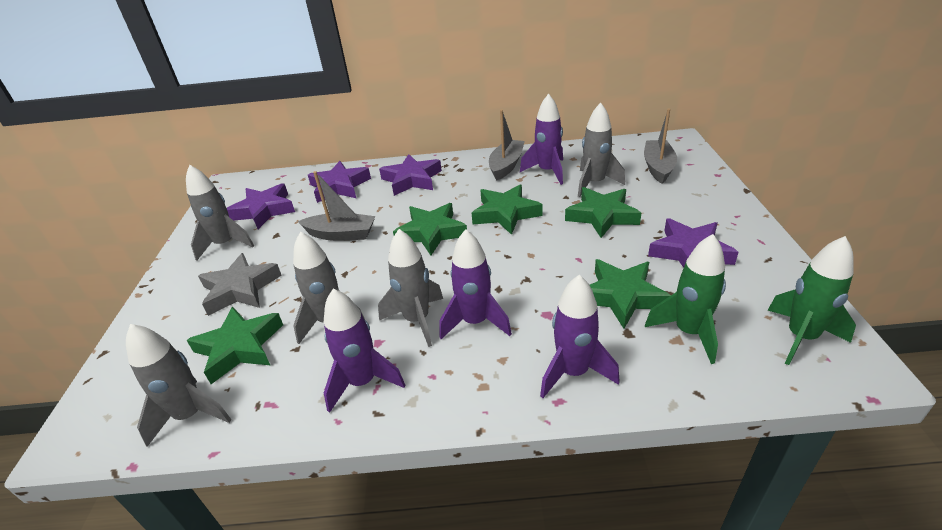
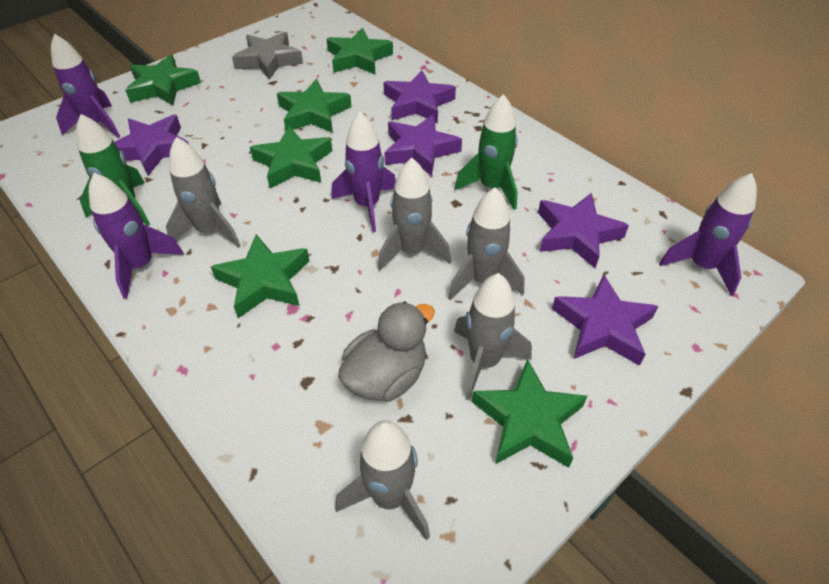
green star: [187,306,283,384] [393,203,467,255] [472,185,543,235] [565,187,641,238] [590,259,671,329] = 5 -> [125,55,201,105] [211,234,309,318] [250,126,332,189] [277,79,351,133] [327,28,393,75] [472,359,587,468] = 6
grey boat: [298,171,376,241] [489,110,525,180] [644,108,677,184] = 3 -> none = 0
grey duck: none = 0 -> [338,301,435,401] = 1
purple star: [227,183,295,229] [308,161,371,203] [379,154,442,196] [648,218,739,268] = 4 -> [114,115,189,176] [383,70,456,124] [384,115,462,176] [538,193,629,268] [552,274,658,366] = 5

